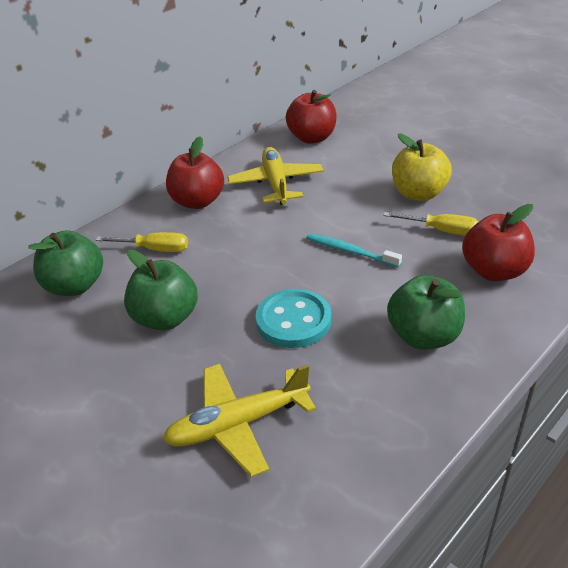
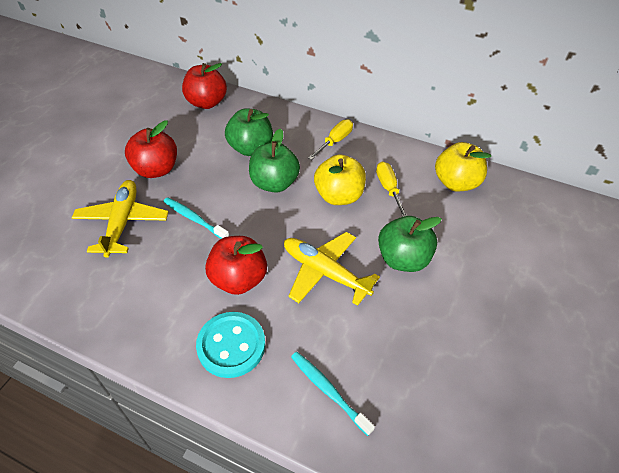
turquoise toothbrush: [306,233,402,268] = 1 -> [163,197,229,239] [291,352,375,436] = 2
yellow apple: [392,134,452,201] = 1 -> [314,154,366,205] [435,142,491,191] = 2

